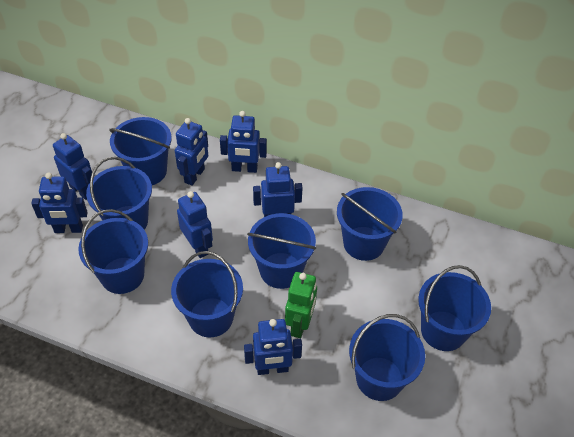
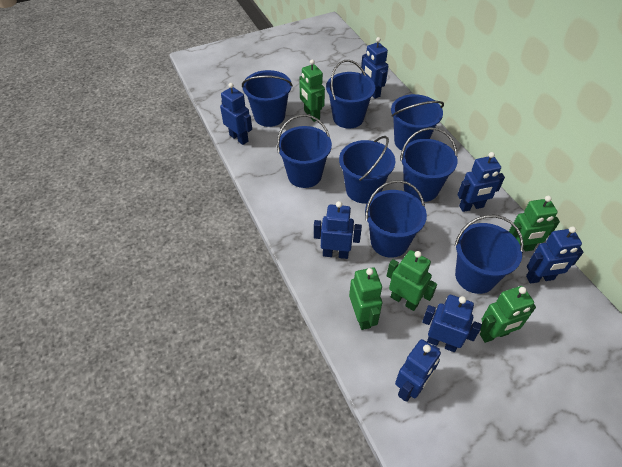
green robot: [285,272,317,338] = 1 -> [299,59,325,122] [349,267,382,330] [387,250,437,311] [480,286,536,343] [509,196,560,251] = 5

